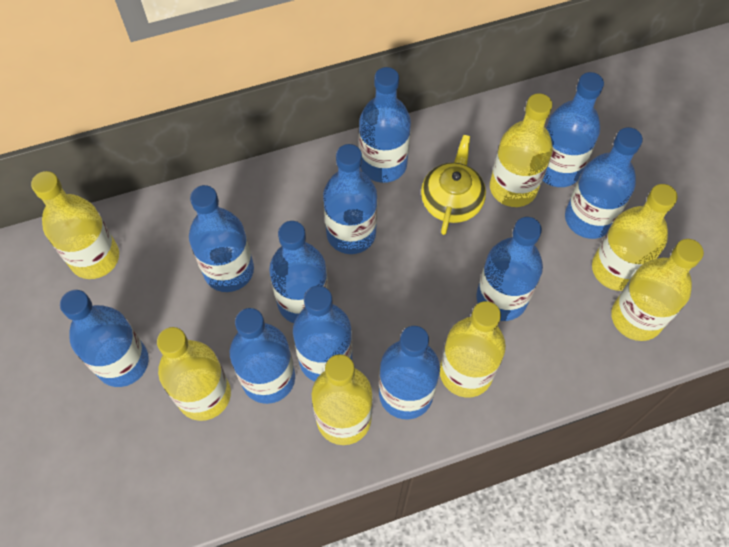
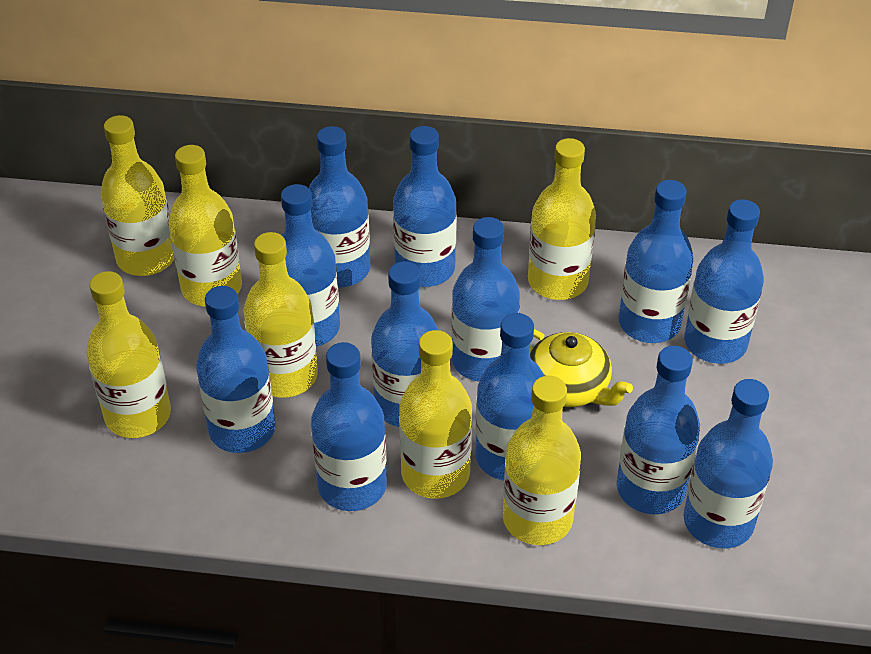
blue bottle: [60,290,149,387] [189,185,254,292] [230,308,295,404] [269,221,328,323] [293,286,352,381] [323,144,377,254] [359,67,411,183] [379,326,440,419] [476,217,543,321] [543,72,604,187] [565,127,643,239] = 11 -> [196,286,276,453] [281,184,340,347] [309,126,370,287] [311,342,387,511] [371,261,438,427] [393,126,457,287] [451,217,520,381] [475,313,544,480] [617,346,700,514] [619,180,694,343] [683,379,773,548] [684,199,764,364] = 12

